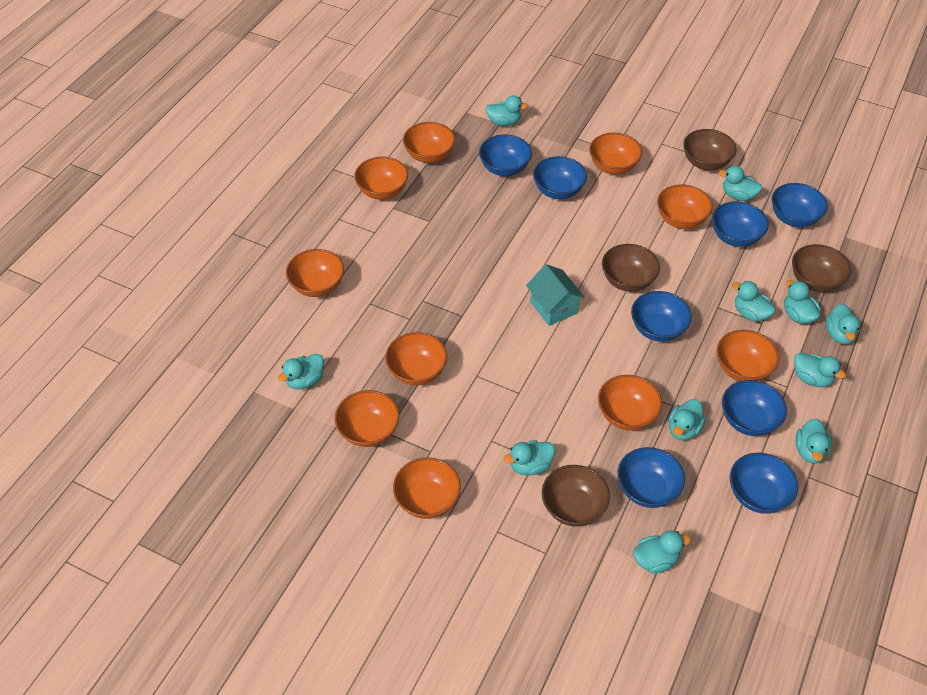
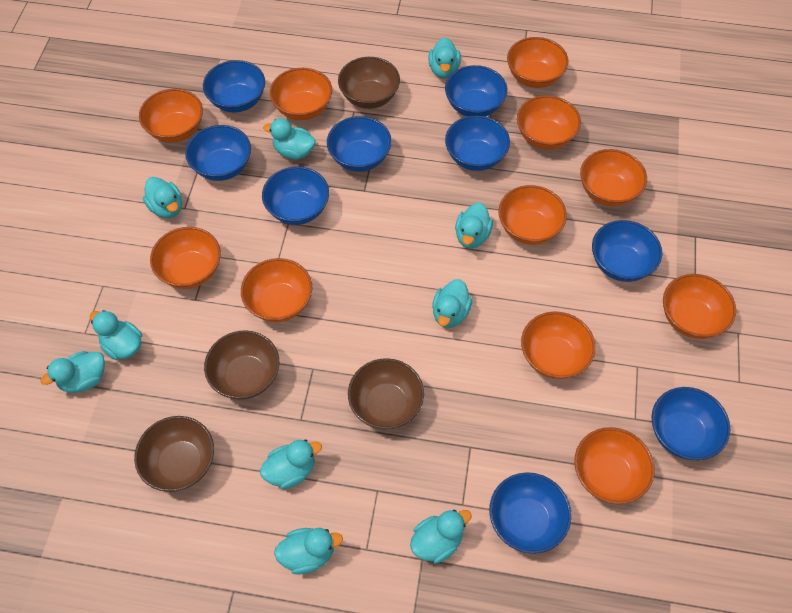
blue bowl: [479,134,532,176] [533,156,587,199] [617,447,685,508] [631,291,692,342] [712,201,769,247] [722,380,787,436] [730,453,798,514] [772,183,828,227] = 8 -> [185,125,251,181] [203,60,265,112] [262,167,329,225] [327,116,392,172] [445,65,508,117] [445,115,510,171] [489,472,571,554] [592,220,662,282] [651,387,731,460] = 9
orange bowl: [286,249,344,297] [335,390,399,447] [354,157,408,200] [385,332,447,385] [393,457,461,519] [403,122,455,163] [589,133,642,174] [598,375,662,431] [657,184,713,229] [716,330,779,381] = 10 -> [139,89,203,142] [150,227,221,289] [241,258,312,322] [270,68,332,120] [498,185,567,245] [507,37,569,88] [517,95,581,150] [521,311,596,379] [574,427,655,504] [580,149,647,206] [663,274,736,339] = 11
turquoise duck: [278,354,324,390] [485,95,528,126] [504,440,555,475] [633,530,691,573] [669,399,706,440] [719,166,762,201] [732,281,776,322] [784,280,820,324] [794,352,846,387] [795,418,832,464] [826,304,860,345] = 11 -> [41,351,105,393] [90,310,142,360] [143,177,182,218] [260,440,322,489] [263,118,316,160] [274,528,343,575] [410,510,472,564] [428,37,461,78] [432,279,472,328] [455,202,493,249] = 10
turquoise house: [526,264,585,326] = 1 -> none = 0

